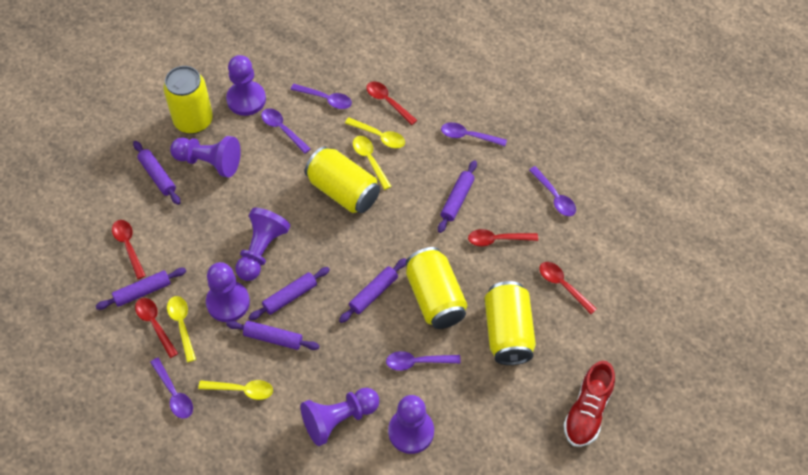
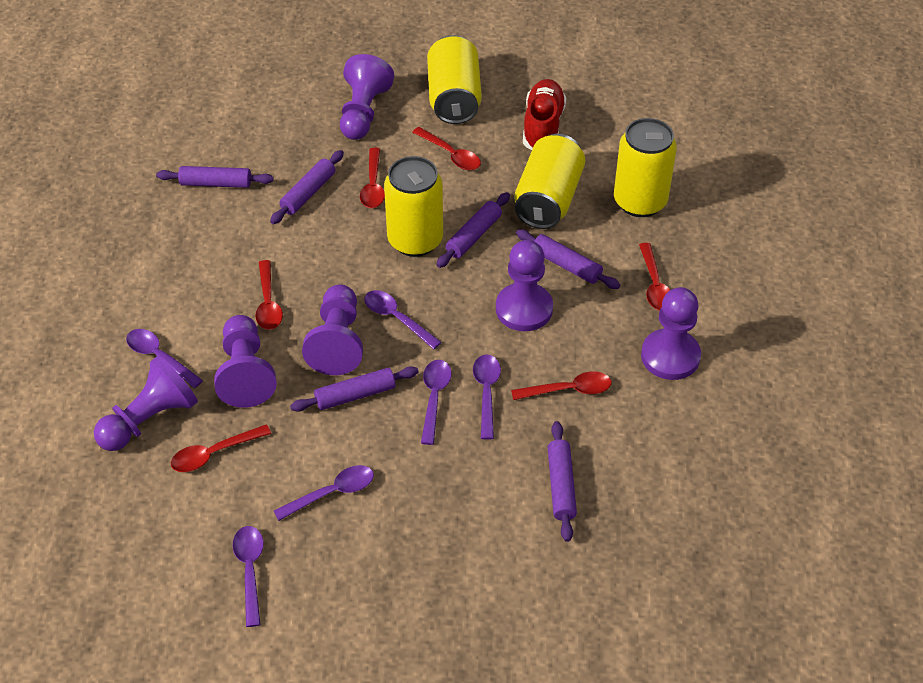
red spoon: [112,220,146,279] [135,298,178,358] [366,81,417,125] [468,229,538,246] [539,262,597,314] = 5 -> [171,424,271,472] [255,260,283,330] [360,148,385,208] [412,127,481,170] [511,371,611,400] [639,243,670,311] = 6
yellow spoon: [167,296,196,362] [198,380,273,400] [345,117,405,149] [353,136,392,190] = 4 -> none = 0

